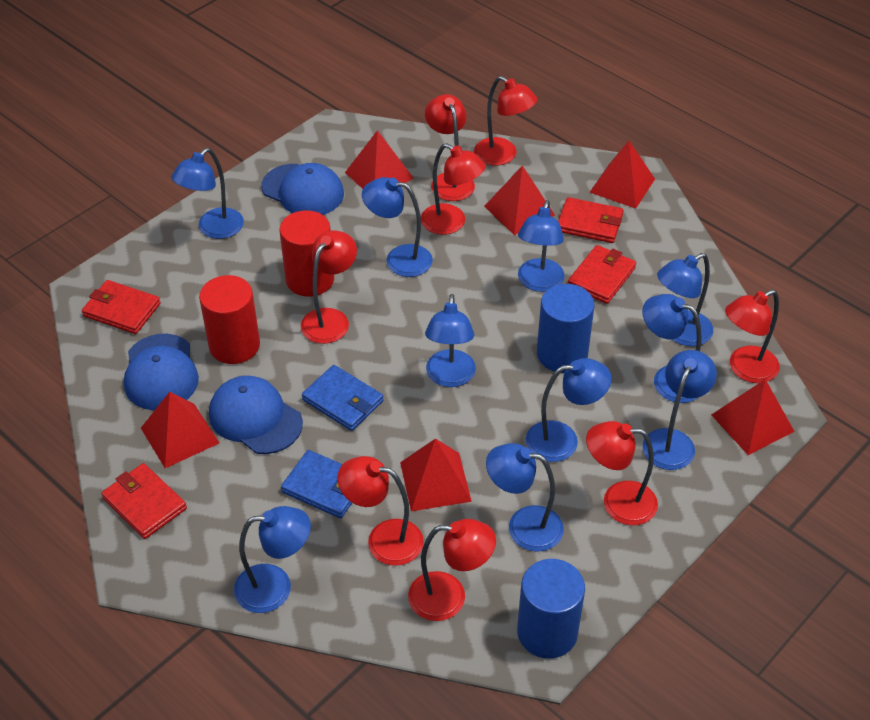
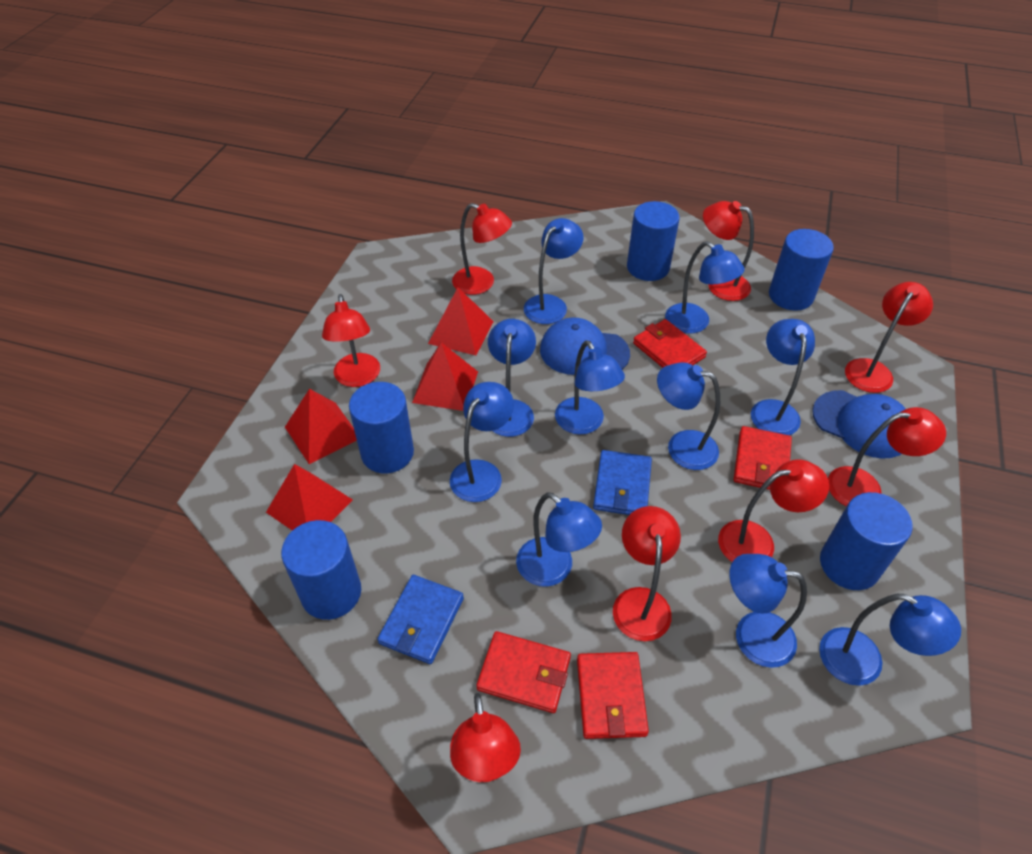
blue cap: [124,334,199,410] [209,376,303,454] [261,163,344,215] = 3 -> [540,317,630,375] [812,390,906,459] = 2
blue cylinder: [517,559,585,659] [537,284,594,373] = 2 -> [281,520,361,620] [349,382,414,473] [627,201,680,281] [769,229,834,311] [820,492,913,590] = 5
red cylinder: [199,275,260,364] [279,210,334,296] = 2 -> none = 0
red pyramid: [141,392,219,468] [345,130,414,189] [400,438,472,511] [484,165,555,235] [590,141,655,209] [711,379,795,455] = 6 -> [266,464,353,531] [285,389,357,464] [412,342,478,411] [428,288,494,355] = 4

